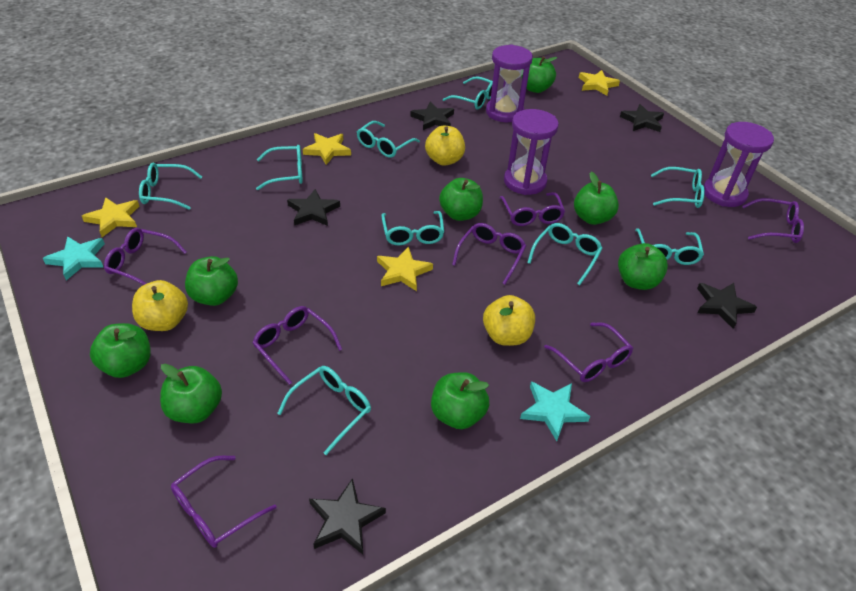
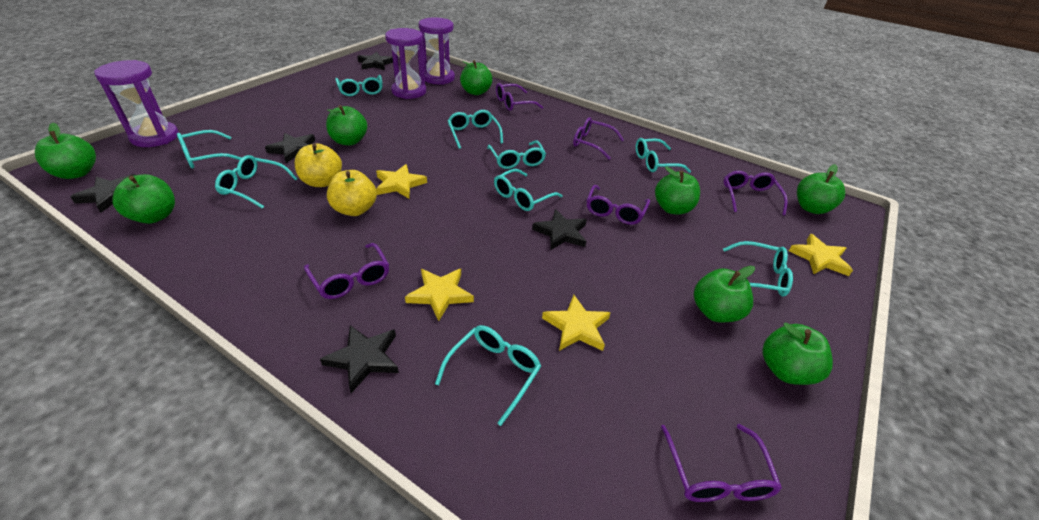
purple glasses: [104,228,187,285] [171,456,276,548] [252,306,342,385] [452,223,526,284] [500,192,565,226] [544,323,633,382] [742,198,804,243] = 7 -> [304,243,389,299] [496,83,543,111] [573,117,624,160] [586,185,650,225] [661,424,782,502] [723,171,788,216] = 6
turquoise star: [43,236,105,280] [520,381,590,441] = 2 -> none = 0
yellow apple: [132,280,188,331] [425,126,465,166] [483,295,535,346] = 3 -> [294,143,342,187] [327,170,377,216] = 2

